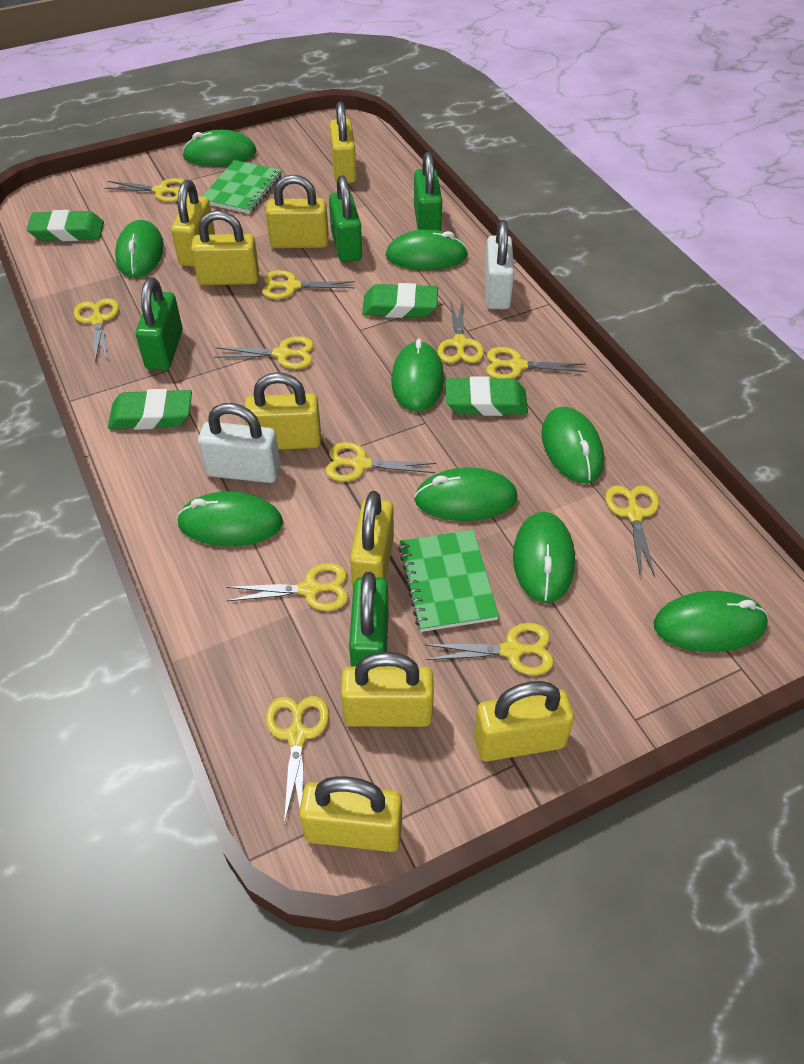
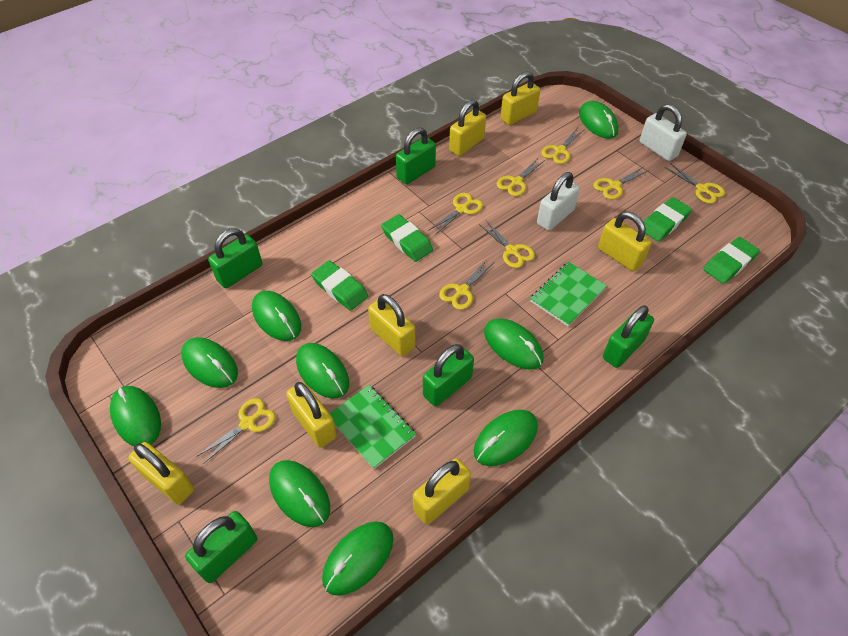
green padlock: [136,277,183,371] [329,175,362,262] [349,572,389,667] [414,152,442,231] = 4 -> [185,511,257,583] [208,228,262,288] [396,128,436,184] [423,344,474,406] [603,305,654,368] = 5
yellow padlock: [171,180,215,267] [191,210,259,285] [244,372,321,450] [266,175,329,248] [299,776,402,852] [330,102,356,183] [341,652,434,727] [350,491,394,589] [474,681,574,761] = 9 -> [128,442,194,505] [286,382,337,448] [368,294,416,356] [413,458,471,524] [449,100,486,156] [500,71,540,125] [598,212,652,272] = 7
yellow scissors: [74,298,119,362] [104,178,184,202] [214,336,314,369] [227,563,349,611] [262,270,355,299] [266,696,329,824] [325,442,436,482] [425,623,554,676] [437,300,484,363] [486,347,587,379] [605,485,659,577] = 11 -> [196,398,276,464] [428,193,483,235] [439,259,493,310] [479,221,535,268] [497,158,545,196] [541,129,585,164] [593,167,650,200] [665,163,725,204] = 8

